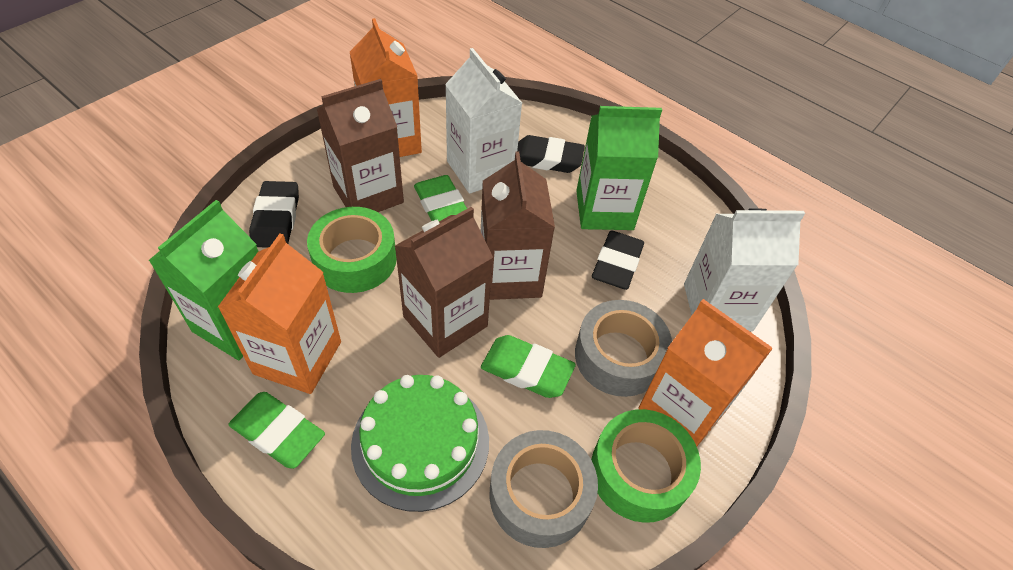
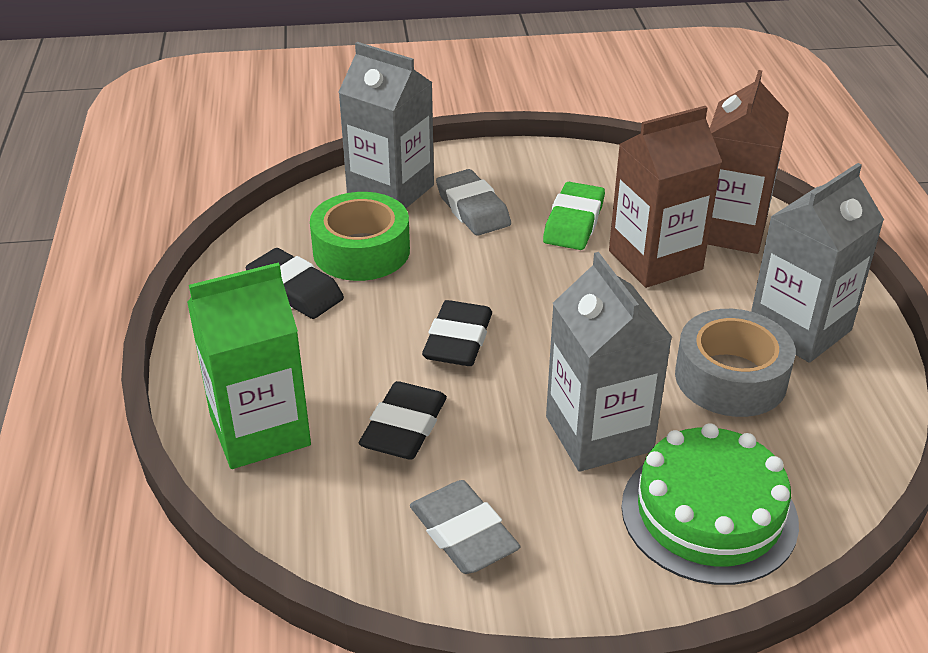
brown carton: [317,79,404,212] [395,207,493,358] [481,151,555,300] = 3 -> [609,106,722,288] [707,70,789,254] = 2
green carton: [148,200,259,360] [576,106,662,230] = 2 -> [187,262,311,469] = 1
green eraser: [229,392,325,469] [414,175,467,221] [481,335,576,398] = 3 -> [543,182,605,250] = 1
green tape: [307,207,396,293] [591,409,701,523] = 2 -> [310,192,410,281] = 1
grey carton: none = 0 -> [338,42,434,208] [546,252,672,472] [751,163,884,363] = 3
grey eraser: none = 0 -> [410,480,521,574] [436,169,511,236] = 2
grey tape: [489,430,598,548] [575,300,672,397] = 2 -> [675,309,796,417] = 1
orange carton: [218,234,341,394] [350,18,422,157] [639,299,773,447] = 3 -> none = 0
white carton: [445,48,522,194] [684,208,805,331] = 2 -> none = 0

